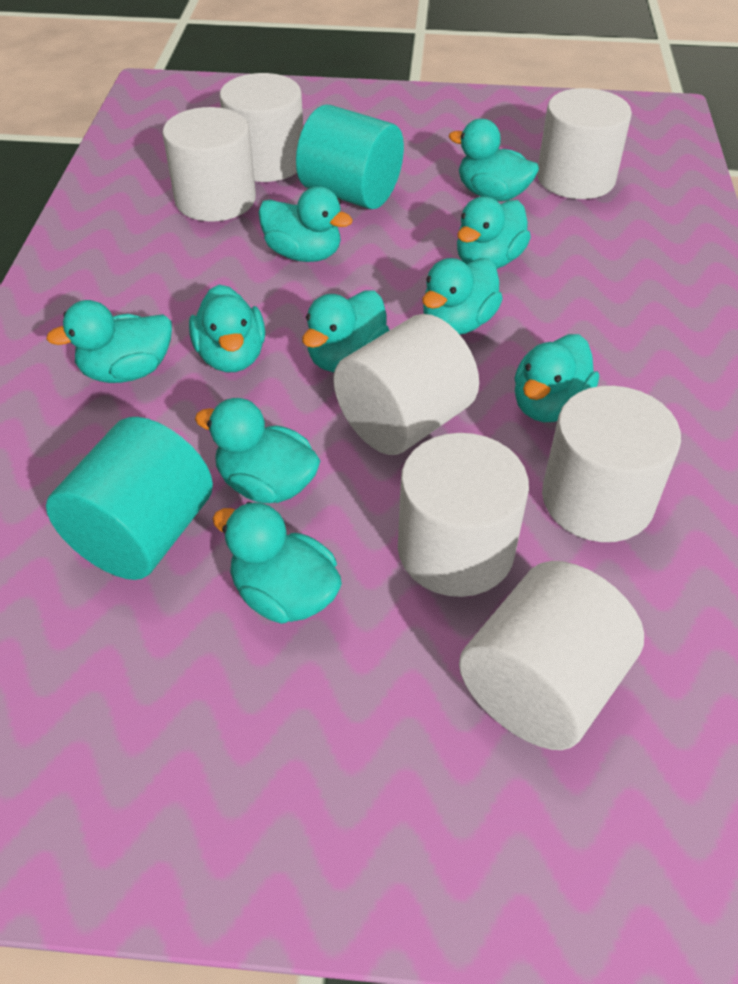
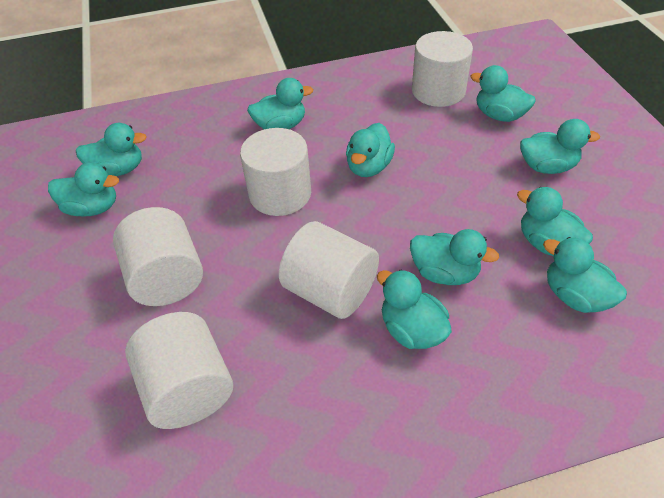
turquoise cylinder: [46,417,213,580] [296,105,404,209] = 2 -> none = 0
white cylinder: [162,107,256,221] [219,73,303,182] [333,314,479,455] [398,433,529,597] [459,561,644,750] [537,88,632,199] [542,386,681,542] = 7 -> [113,207,203,306] [125,312,233,429] [240,128,311,216] [279,221,379,319] [412,31,473,107] = 5

